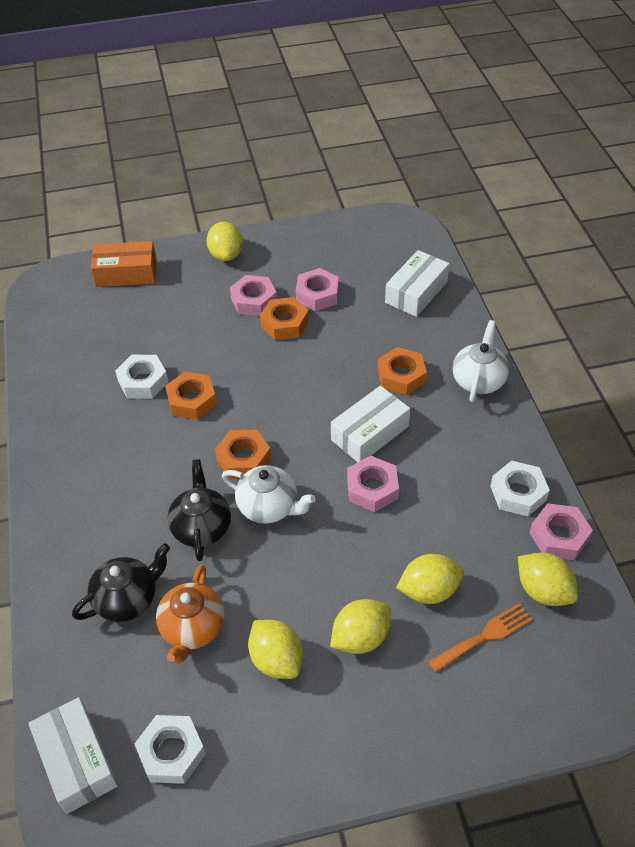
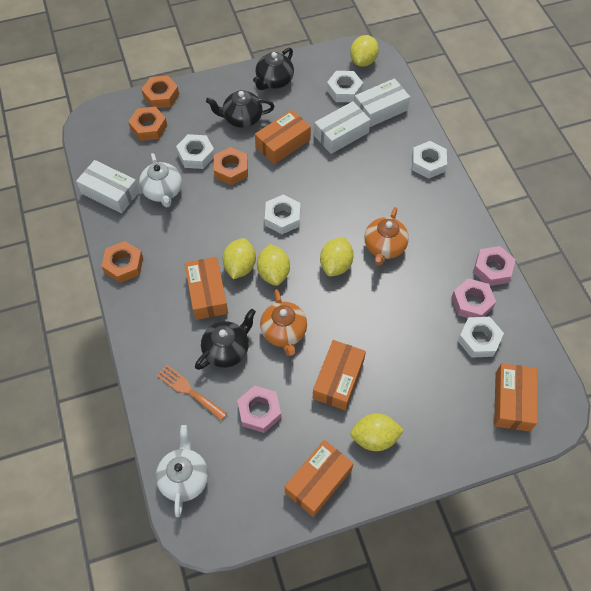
black teapot: [72,543,170,622] [167,459,231,561] = 2 -> [195,309,256,370] [206,90,275,128] [253,48,294,90] = 3
orange box: [91,241,157,287] = 1 -> [185,257,228,320] [255,110,311,164] [285,440,354,517] [313,340,366,410] [494,363,537,432] = 5
orange teapot: [156,564,225,663] = 1 -> [260,289,307,356] [364,207,409,266] = 2
pink nut: [230,275,277,316] [296,268,339,311] [347,456,399,512] [529,503,593,560] = 4 -> [237,386,281,433] [452,278,496,318] [473,246,516,286] = 3
white nut: [115,355,168,399] [135,715,206,784] [490,461,550,517] = 3 -> [176,134,215,169] [265,194,300,234] [327,71,363,102] [412,141,447,179] [458,317,504,358] = 5

